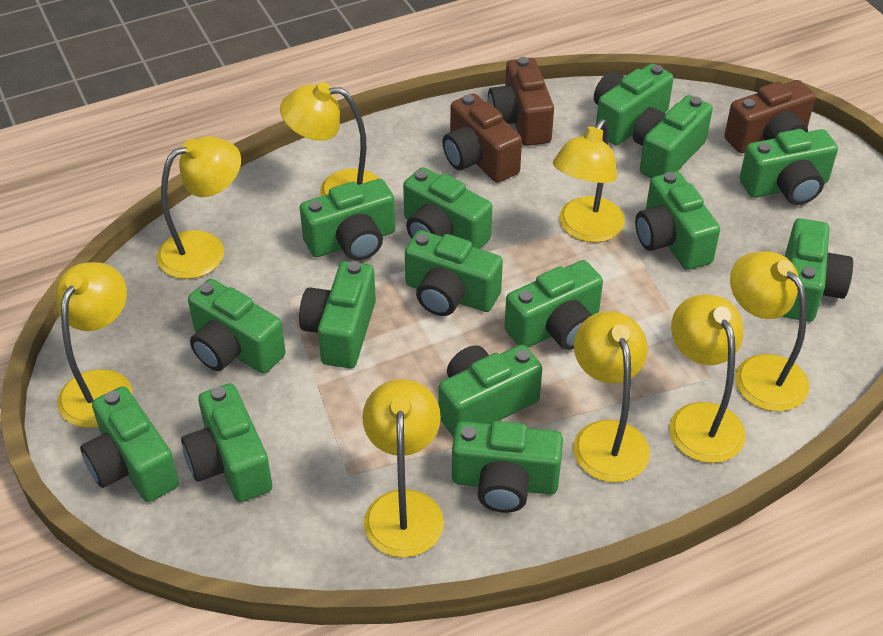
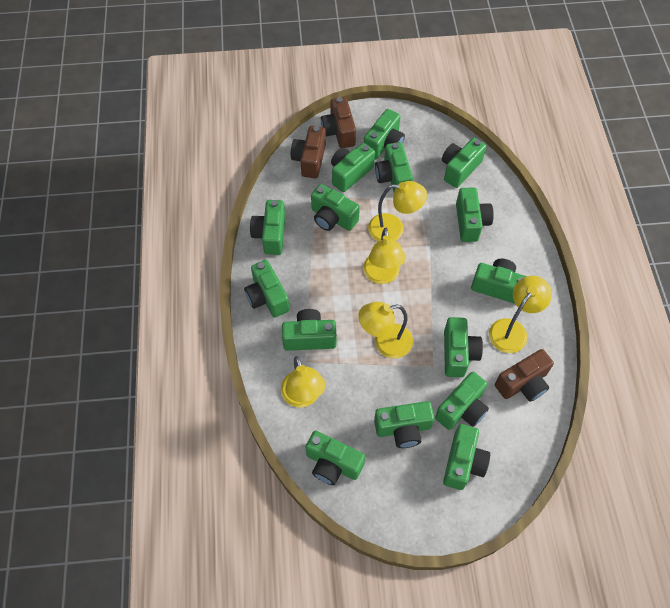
yellow lamp: [56,262,132,428] [157,136,241,279] [280,82,379,196] [362,379,444,558] [553,119,625,243] [573,311,650,482] [670,294,746,463] [730,251,810,412] = 8 -> [281,356,326,408] [358,302,413,358] [363,228,406,284] [368,181,427,241] [489,276,552,353] = 5

